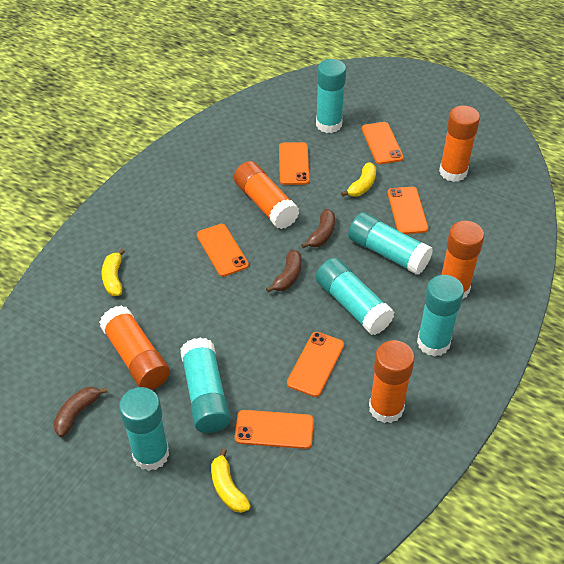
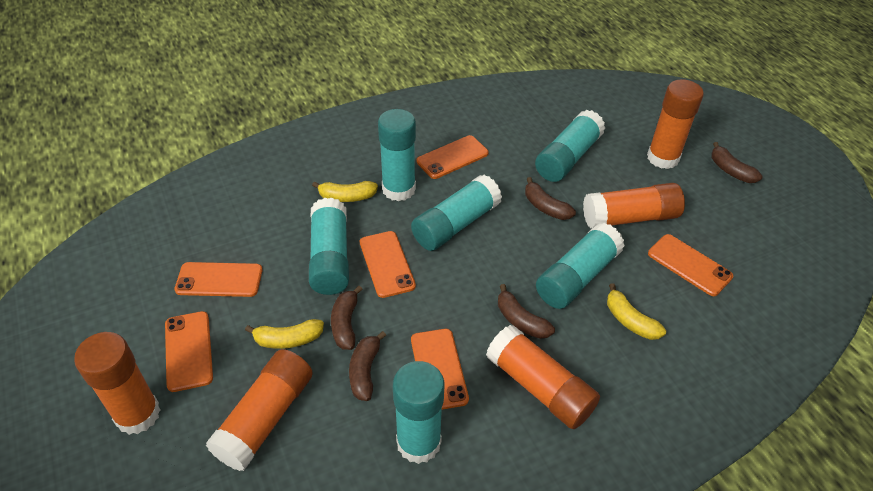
brown banana: [53,387,108,437] [266,249,302,292] [301,209,335,248] = 3 -> [331,286,363,350] [349,331,386,401] [498,284,555,339] [525,177,576,220] [711,142,763,183] = 5

